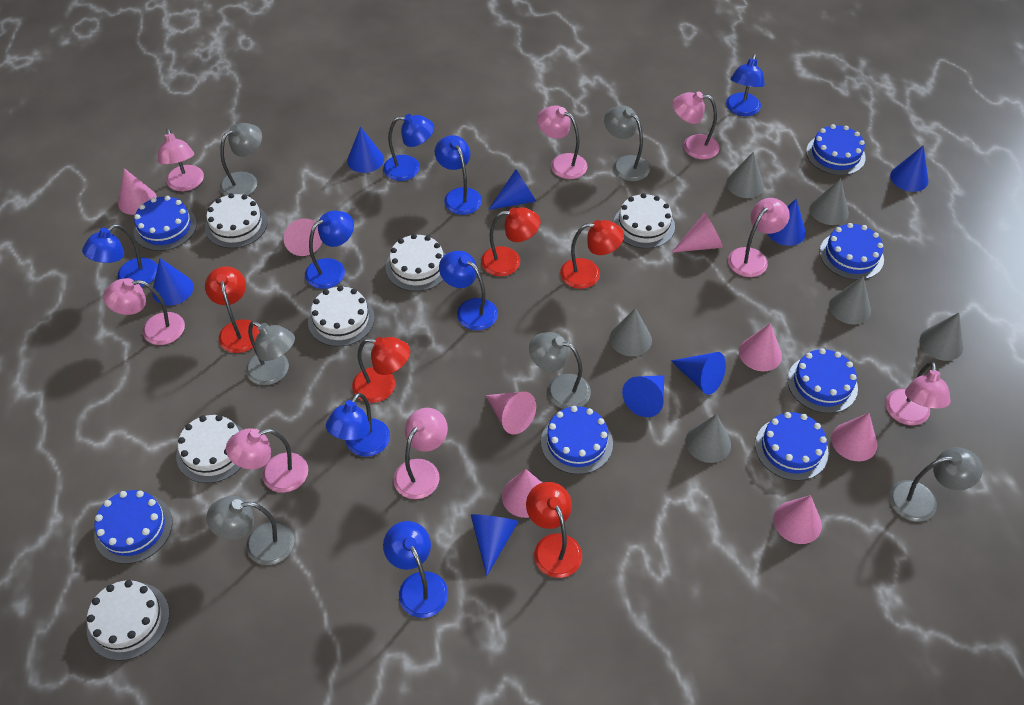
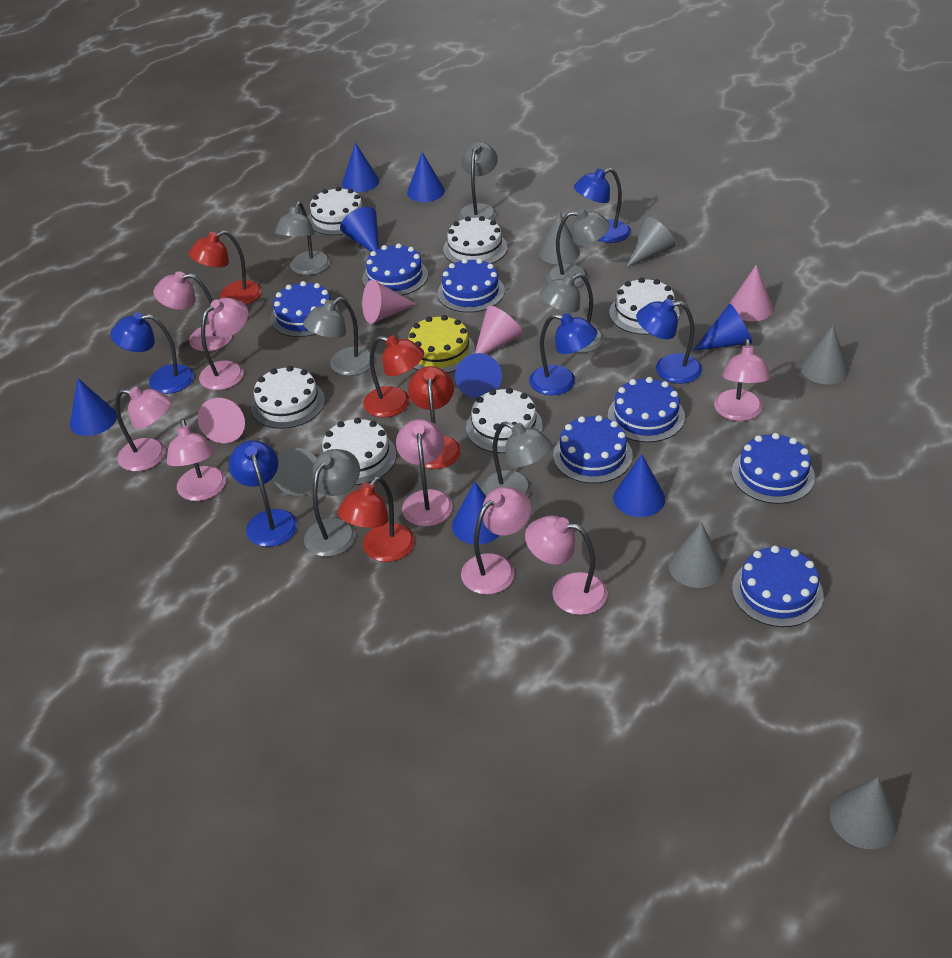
blue lamp: [82,224,158,287] [305,210,354,289] [326,393,390,457] [383,114,434,181] [383,521,448,618] [435,135,482,215] [439,251,498,330] [726,54,765,116] = 8 -> [110,313,194,394] [229,440,297,547] [529,313,597,396] [574,168,631,243] [636,299,702,384] = 5
grey lamp: [206,496,295,565] [220,123,262,196] [246,321,295,385] [529,332,591,409] [604,106,650,181] [889,447,983,522] = 6 -> [275,202,330,275] [303,297,370,376] [304,449,360,557] [458,142,498,220] [481,422,552,496] [540,273,604,353] [546,208,610,288] = 7
pink cone: [118,168,157,215] [283,218,322,256] [486,392,536,434] [502,469,542,518] [672,213,723,252] [739,323,782,371] [773,495,822,544] [831,413,877,461] = 8 -> [198,398,245,443] [362,280,417,324] [475,306,523,354] [729,265,773,321] = 4
red lamp: [205,266,259,353] [352,337,410,403] [481,207,541,276] [526,482,582,578] [560,220,624,289] = 5 -> [189,230,261,305] [337,476,415,562] [363,335,424,417] [408,366,461,469] = 4
yellow cake: none = 0 -> [408,315,475,373] = 1

